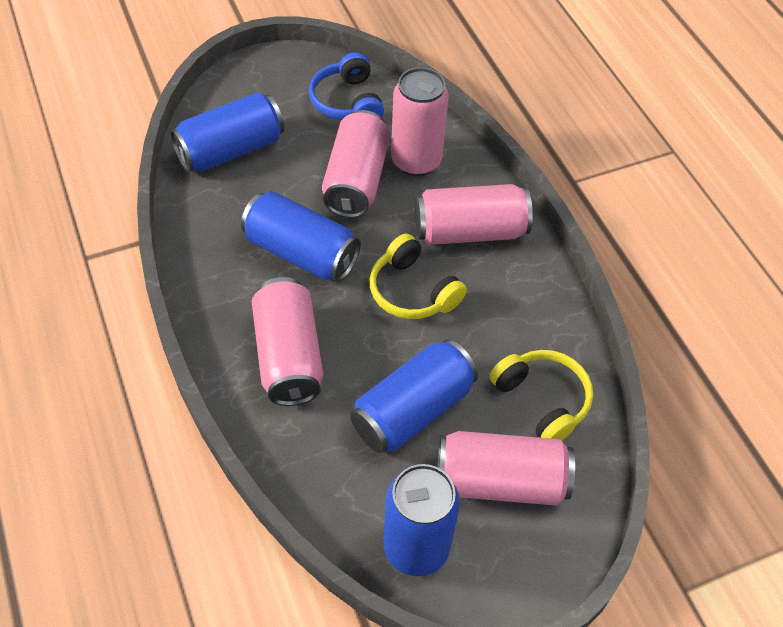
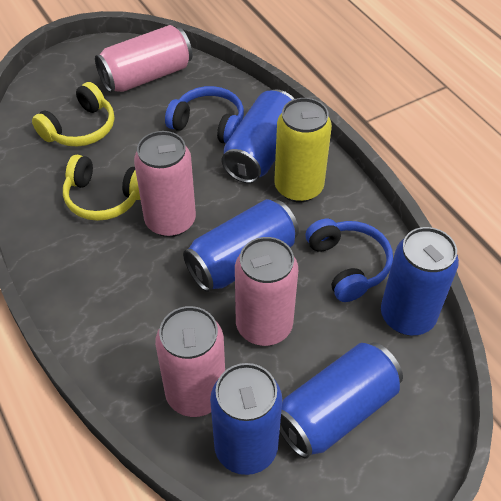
blue can: [170,92,284,172] [241,191,361,282] [350,339,478,453] [383,464,460,576] = 4 -> [183,199,299,292] [210,363,282,475] [222,89,294,183] [280,342,403,458] [381,227,459,335] = 5
blue headphones: [309,52,384,120] = 1 -> [165,86,244,143] [306,219,393,302] = 2
pink can: [252,277,323,406] [322,110,390,218] [391,67,449,176] [415,184,533,245] [437,431,575,506] = 5 -> [95,25,192,92] [134,131,196,237] [155,306,225,417] [235,237,298,346] = 4
yellow can: none = 0 -> [274,98,332,203] = 1

